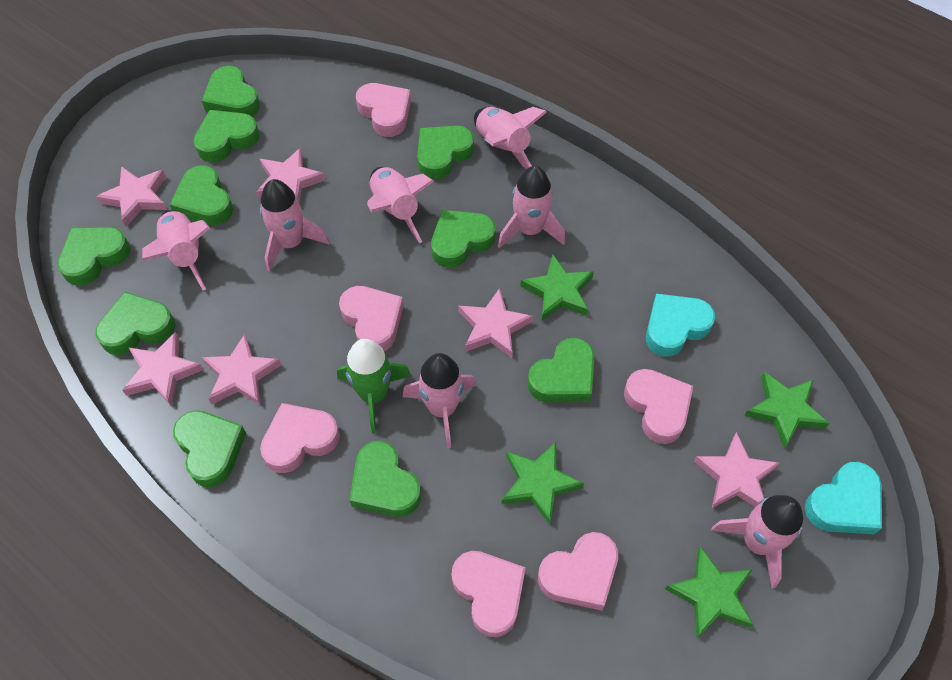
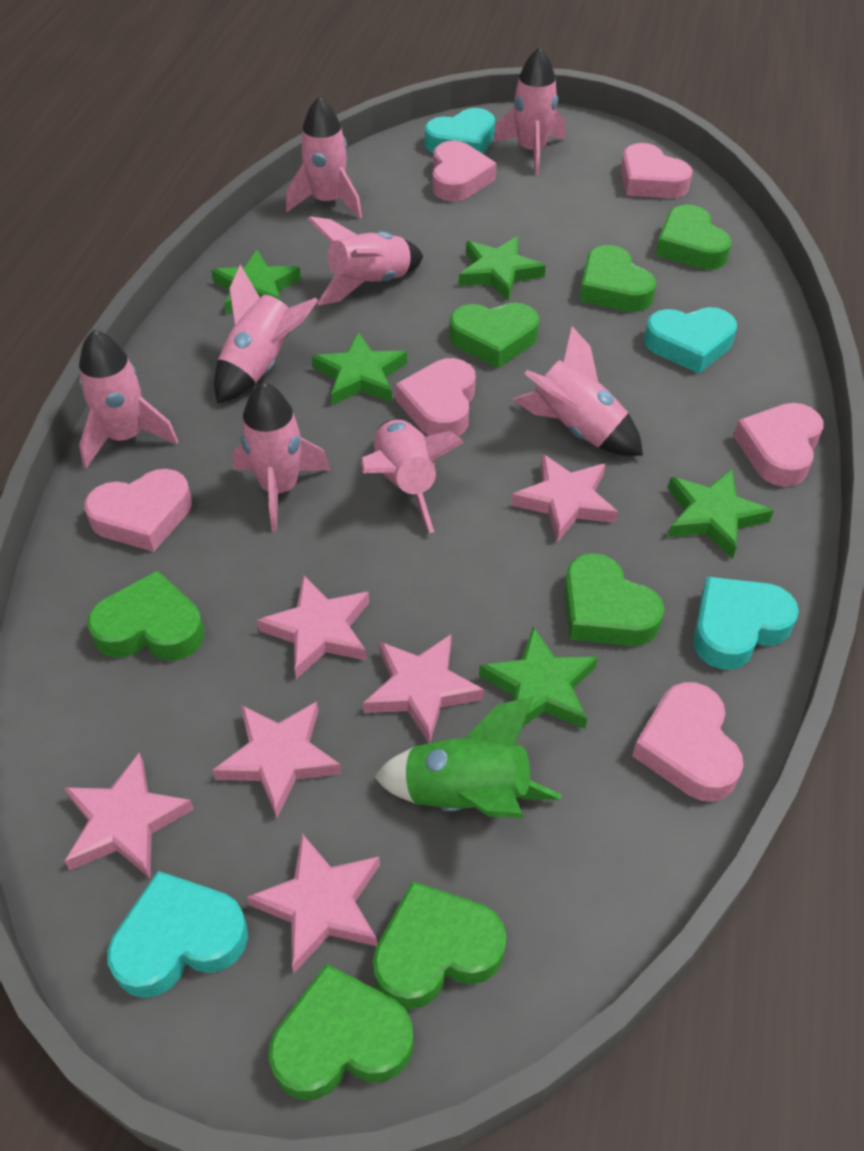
green heart: [58,227,130,286] [95,292,175,355] [170,165,233,226] [173,410,246,487] [194,110,260,162] [202,66,260,116] [350,441,421,517] [417,126,474,180] [431,210,495,268] [527,338,595,403] = 10 -> [87,570,204,661] [269,963,413,1100] [373,881,507,1010] [449,303,539,368] [564,553,664,646] [580,245,656,312] [656,204,732,270] = 7
green star: [501,442,584,525] [520,255,594,321] [665,546,754,639] [744,372,830,449] = 4 -> [211,250,301,314] [312,332,407,405] [459,237,546,301] [479,627,598,729] [668,469,774,559] = 5
pink rocket: [142,210,210,291] [260,179,330,271] [367,167,434,243] [403,353,476,448] [474,107,547,169] [498,166,565,248] [711,495,803,589] = 7 -> [79,330,178,468] [214,265,318,403] [233,382,331,531] [286,96,362,219] [308,216,424,305] [361,420,464,533] [493,47,565,175] [513,326,643,456] = 8
turquoise heart: [646,294,715,357] [805,462,882,534] = 2 -> [107,871,248,998] [425,108,495,154] [644,307,737,373] [693,577,799,670] = 4

